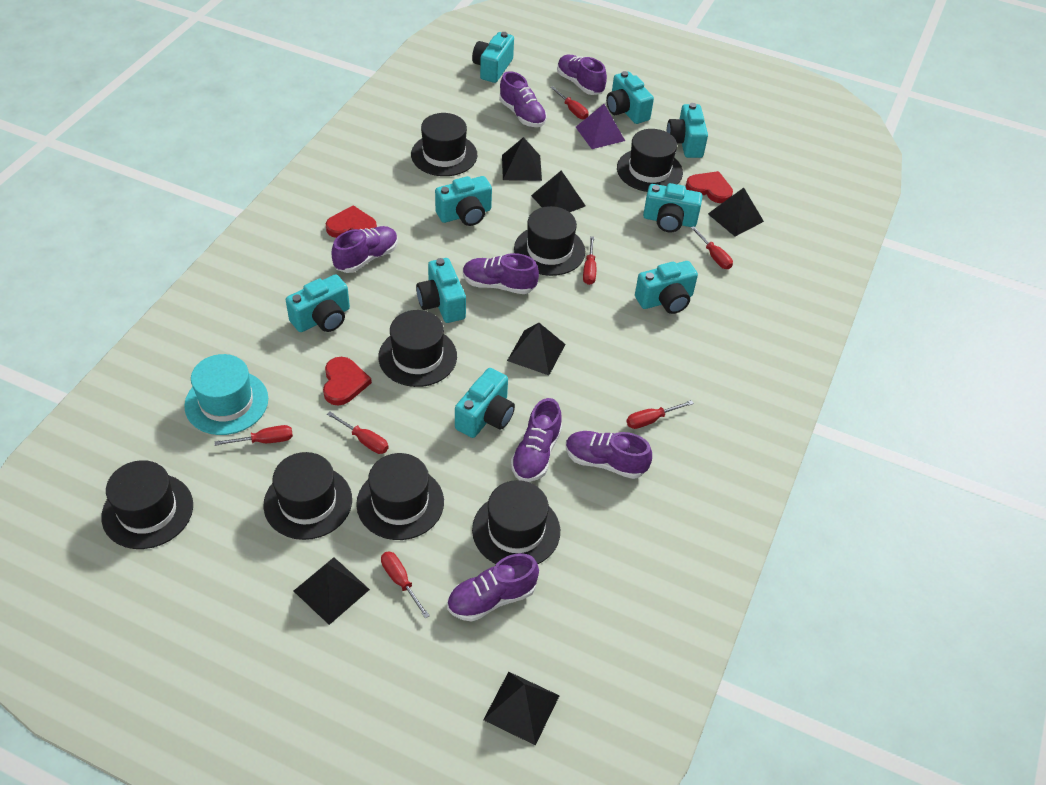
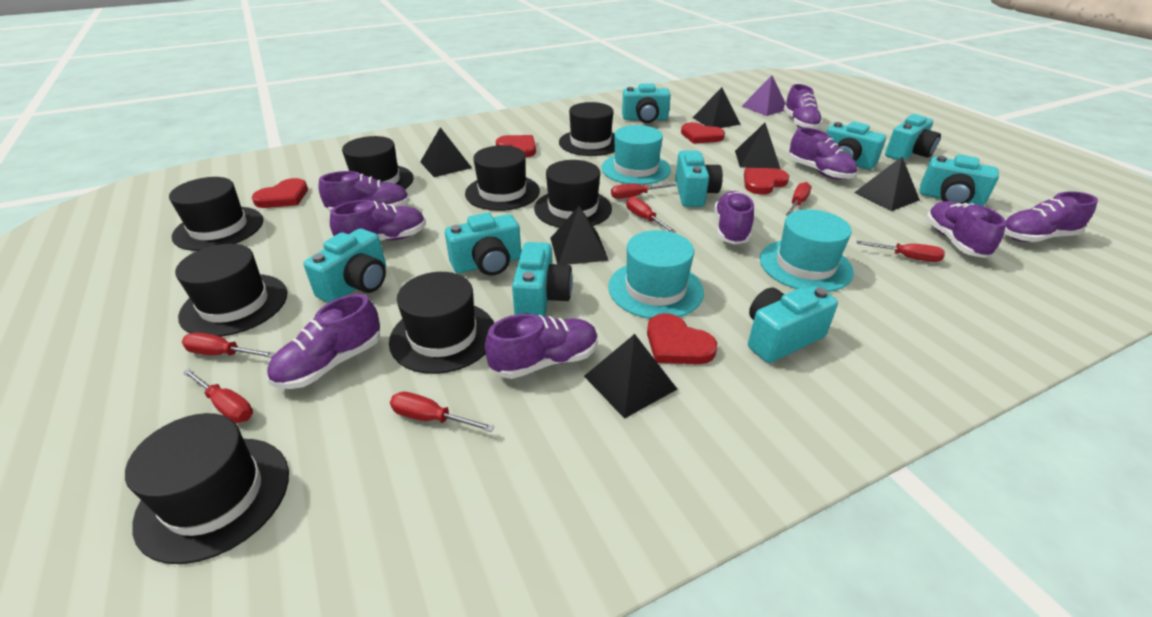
purple shoe: [332,226,398,273] [447,553,539,622] [463,253,539,294] [499,71,547,127] [511,398,562,482] [557,55,607,95] [566,431,652,479] = 7 -> [267,294,380,389] [318,171,410,212] [330,200,426,241] [485,314,598,379] [714,191,754,245] [784,84,823,129] [789,127,857,180] [926,201,1006,258] [1004,191,1098,242] = 9
red heart: [323,357,372,406] [326,205,377,238] [686,171,733,203] = 3 -> [252,178,308,208] [496,135,536,157] [647,313,717,364] [681,122,725,144] [744,168,789,195] = 5
turquoise hat: [184,354,268,435] = 1 -> [602,125,671,185] [608,230,704,319] [760,209,854,292] = 3

